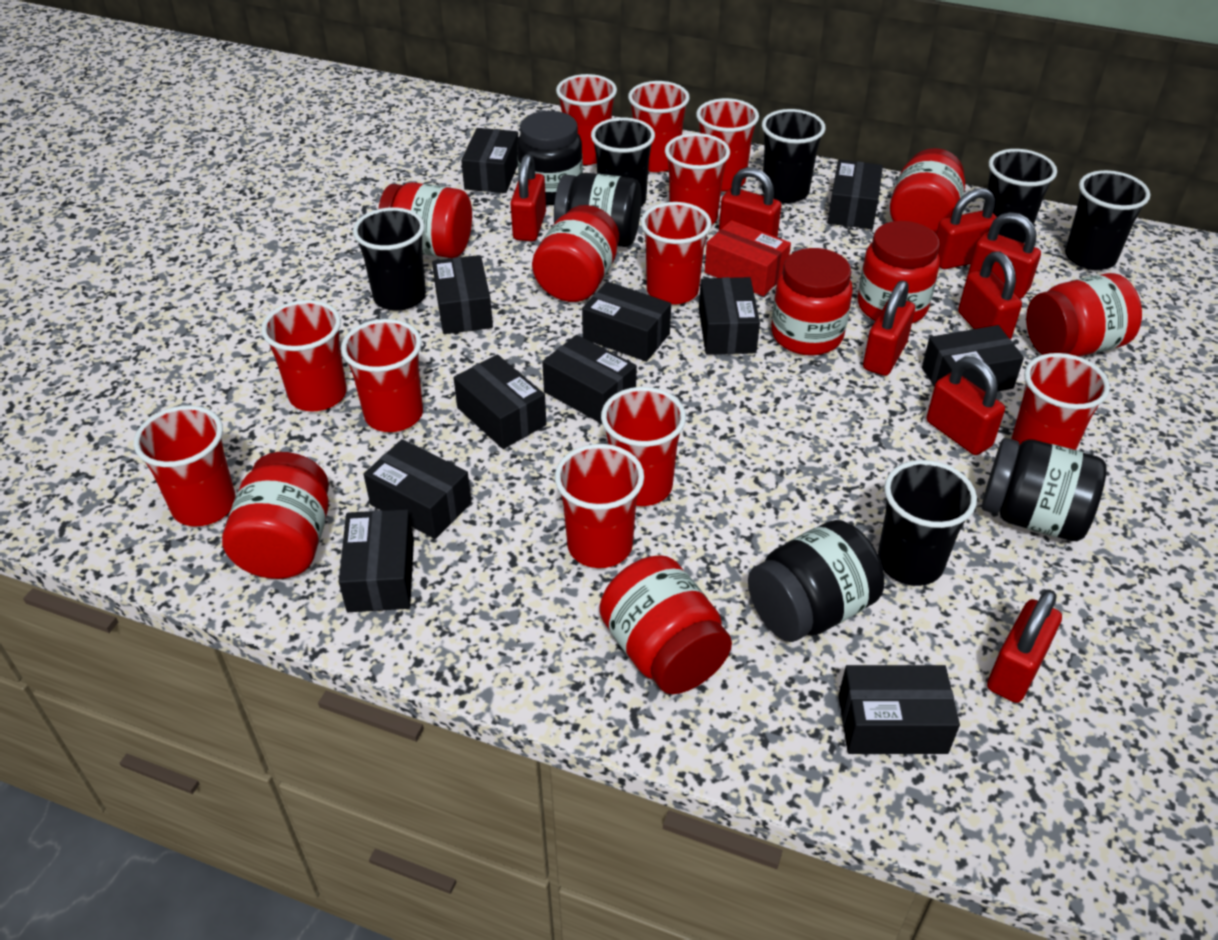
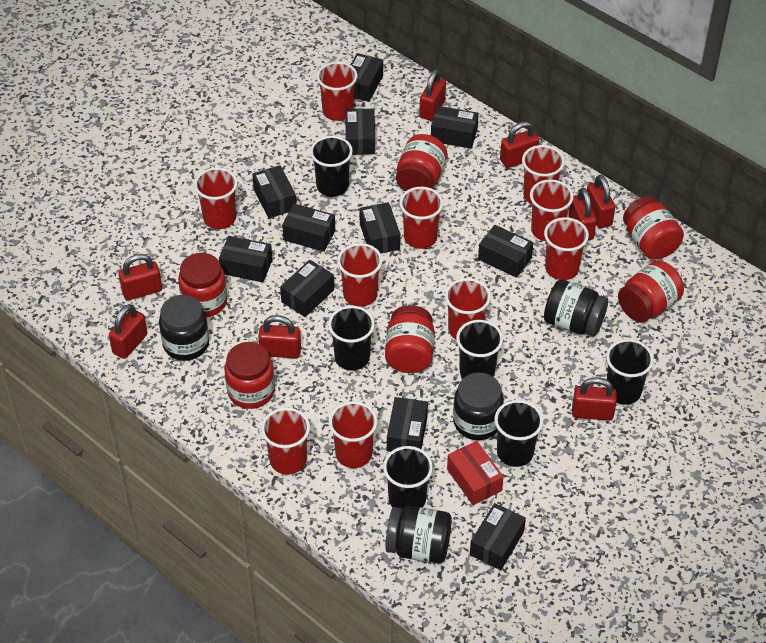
red cup: [134,405,236,526] [261,300,347,412] [341,319,423,432] [555,444,644,568] [556,74,617,165] [601,387,686,506] [628,81,690,172] [641,202,711,305] [665,133,730,225] [696,98,759,192] [1011,353,1110,450] = 11 -> [194,168,238,229] [261,407,310,475] [317,62,357,121] [329,401,377,468] [337,243,382,307] [400,187,443,249] [445,278,491,339] [522,145,565,204] [530,179,573,241] [544,217,589,280] = 10
red jar: [222,452,329,579] [378,182,472,258] [532,205,619,302] [600,555,732,694] [771,248,853,356] [857,221,940,323] [890,148,965,234] [1026,273,1142,357] = 8 -> [178,253,227,317] [224,342,275,409] [385,305,434,373] [396,134,447,192] [618,260,684,323] [623,196,684,260] = 6

